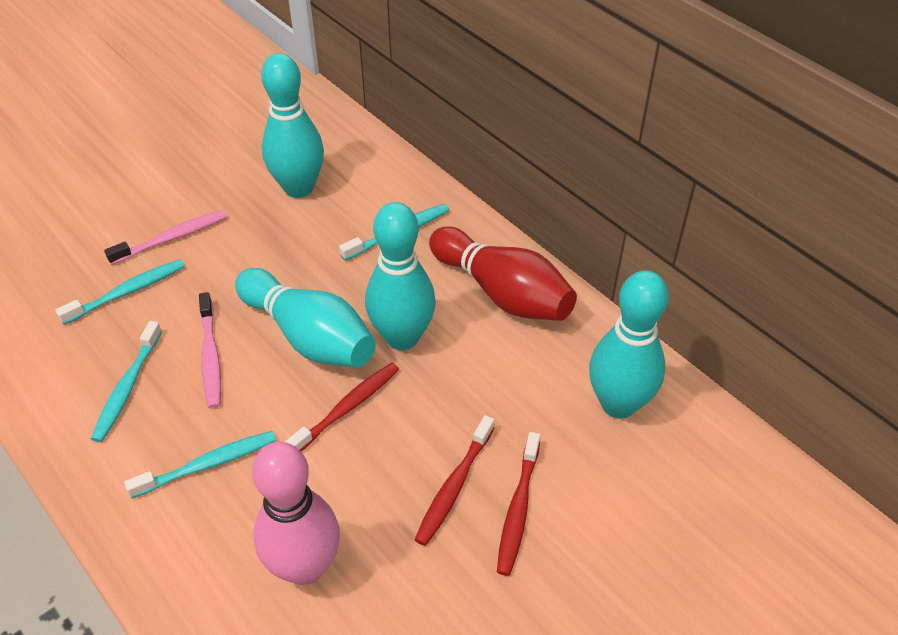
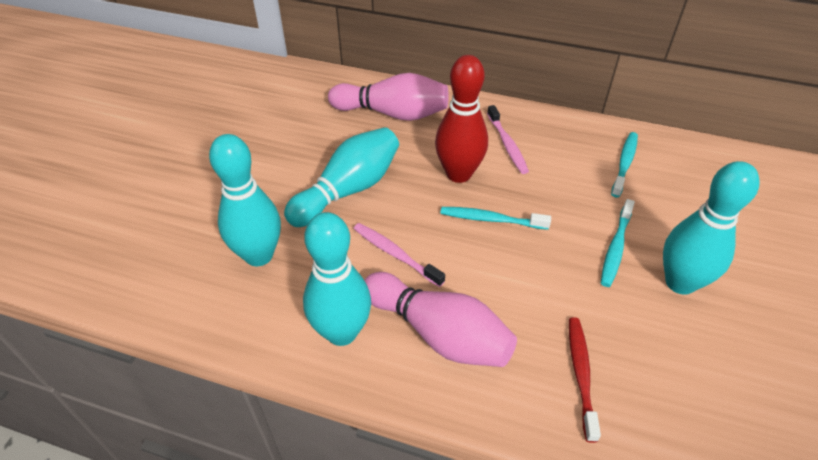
pink bowling pin: [252,442,340,585] = 1 -> [328,73,449,121] [364,272,517,367] = 2
red toothbrush: [285,363,399,451] [414,415,495,546] [497,432,540,576] = 3 -> [569,317,601,443] = 1
turquoise toothbrush: [55,259,184,325] [91,321,162,442] [124,431,276,498] [339,204,449,261] = 4 -> [440,207,551,230] [601,199,635,287] [611,132,638,198] = 3

